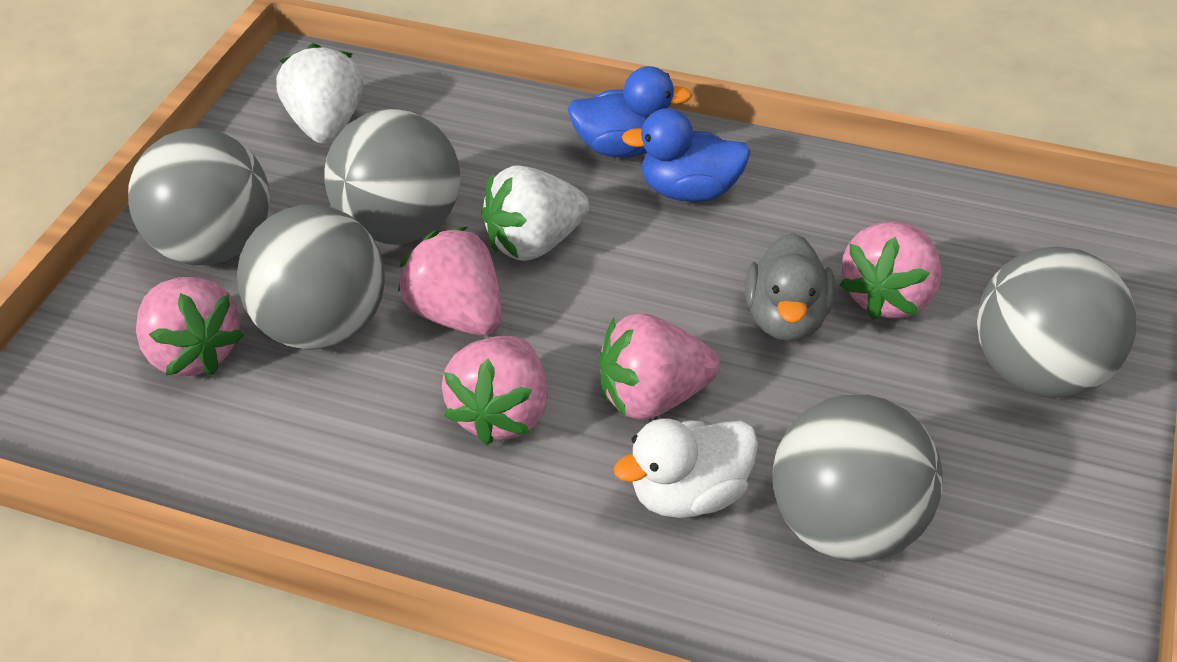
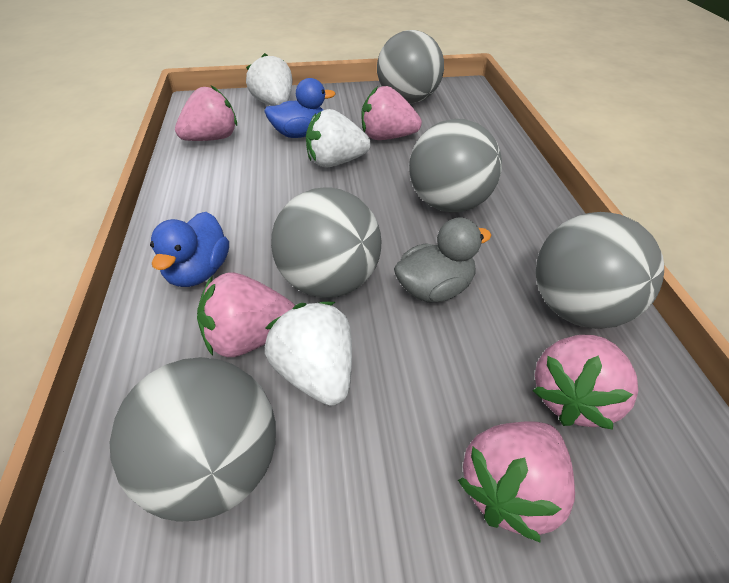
white duck: [613,419,758,518] = 1 -> none = 0
white strawberry: [276,43,363,144] [481,165,589,261] = 2 -> [246,53,292,106] [265,302,352,406] [306,109,371,167] = 3

